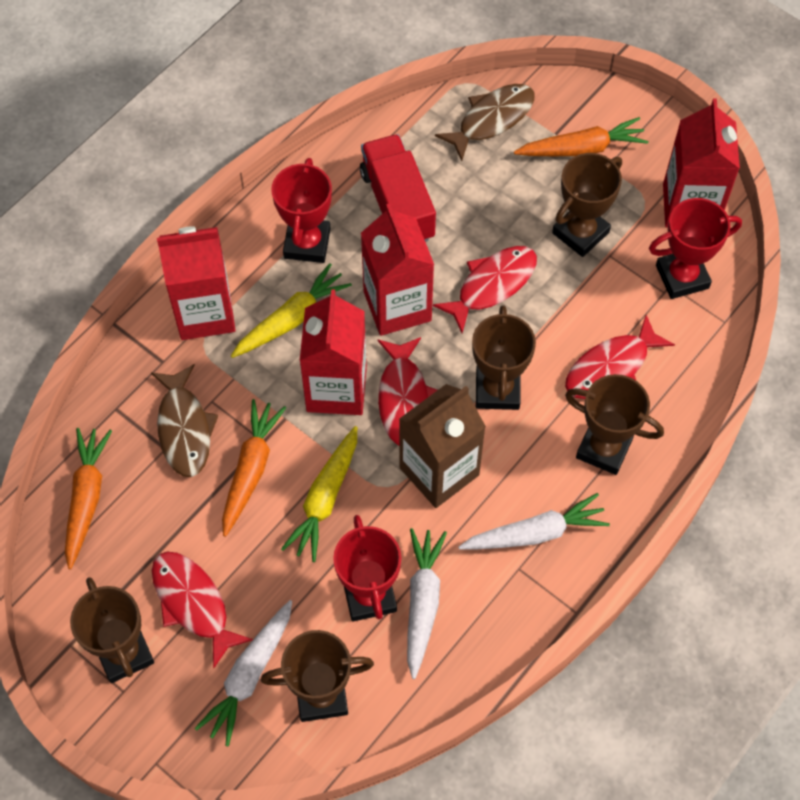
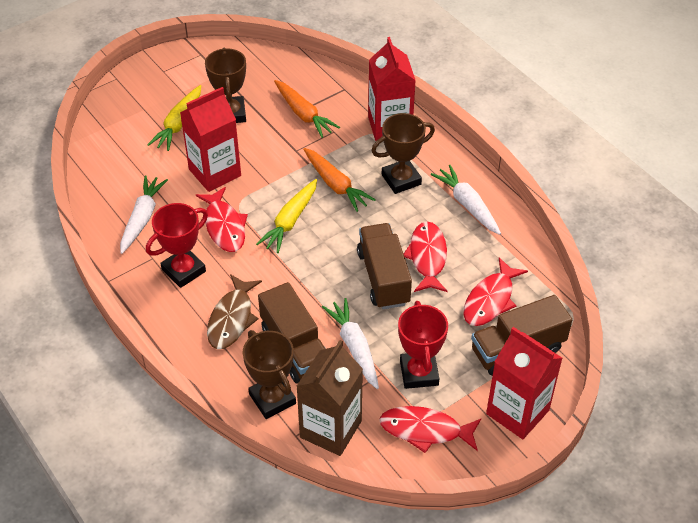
brown fish: [151,364,218,477] [435,84,535,161] = 2 -> [207,274,262,349] = 1
brown trophy: [70,577,154,683] [261,630,374,722] [472,305,536,410] [552,153,622,257] [565,374,664,475] = 5 -> [205,47,246,123] [243,330,296,419] [371,113,435,194] = 3
brown truck: none = 0 -> [258,282,326,384] [357,223,412,309] [471,295,572,376] = 3
orange carrot: [65,428,112,569] [222,399,286,537] [514,117,648,156] = 3 -> [274,80,340,138] [303,148,376,212] = 2
red carton: [157,226,236,340] [300,289,367,415] [361,203,434,336] [663,98,740,228] = 4 -> [180,87,241,192] [368,37,416,141] [486,327,563,439] = 3
red trophy: [271,158,332,263] [333,515,401,622] [649,198,742,299] = 3 -> [146,203,208,288] [398,301,448,389] = 2
red truck: [360,134,436,242] = 1 -> none = 0

